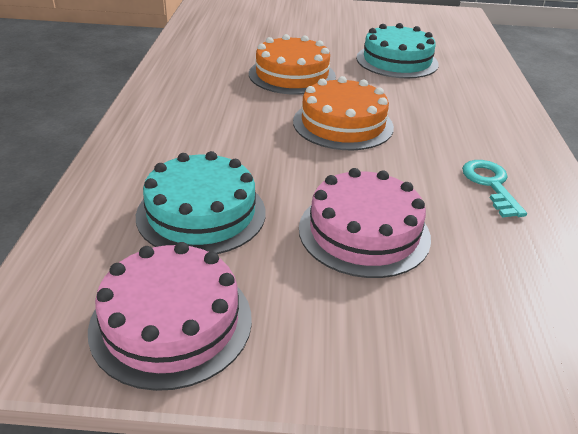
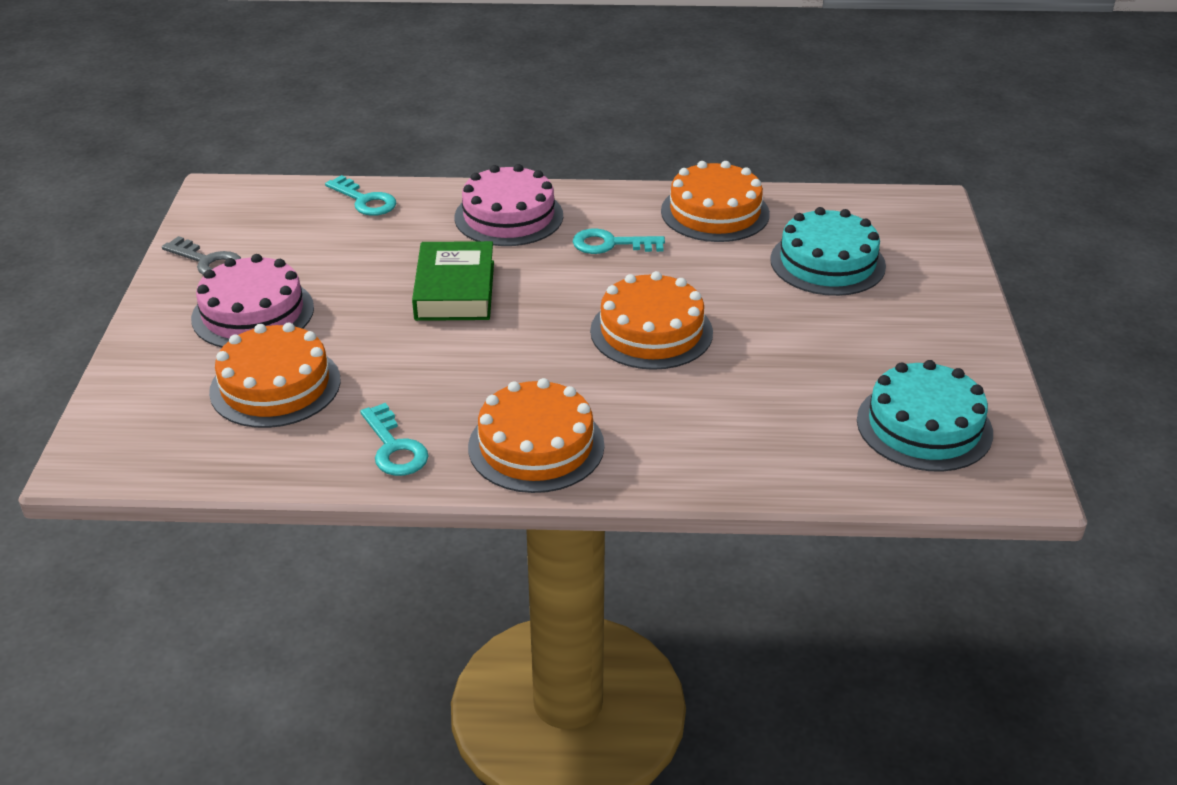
green book: none = 0 -> [412,241,494,321] = 1
grey key: none = 0 -> [162,236,242,275] = 1
orange cake: [249,34,336,95] [293,76,394,150] = 2 -> [209,322,341,428] [468,378,604,493] [590,271,713,370] [661,161,770,242] = 4
turquoise key: [462,160,527,218] = 1 -> [325,175,396,216] [360,403,428,476] [572,229,665,254] = 3

